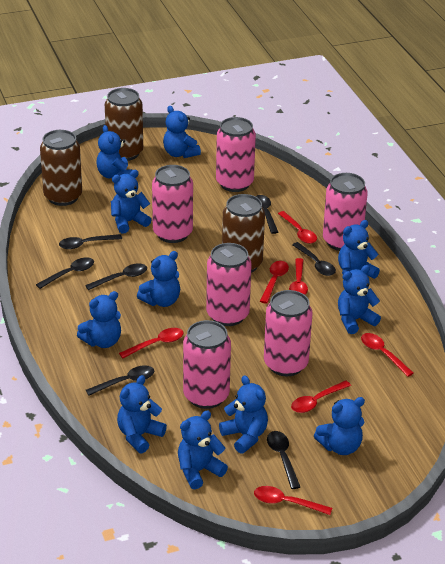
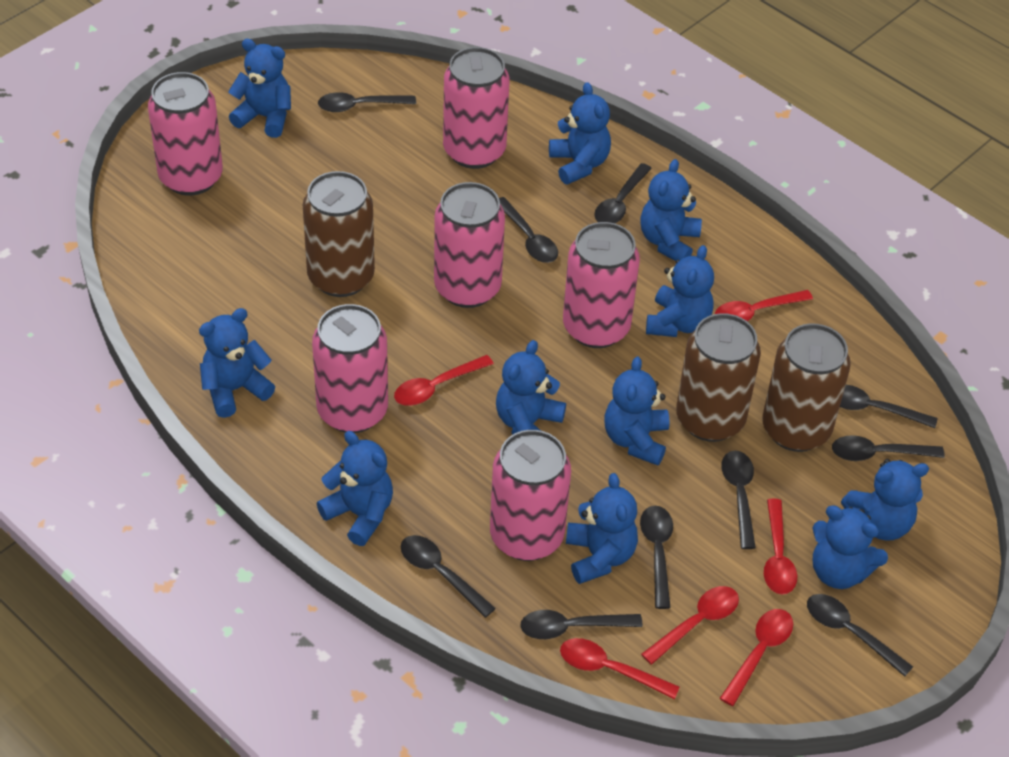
black spoon: [36,258,94,289] [59,234,122,249] [85,263,147,290] [86,365,154,396] [255,195,278,234] [267,431,300,489] [292,242,336,276] = 7 -> [318,92,416,112] [401,535,496,618] [499,197,558,263] [520,610,643,639] [594,163,652,223] [640,506,673,609] [721,451,756,549] [807,594,913,677] [832,435,945,461] [840,385,938,428] = 10
red spoon: [119,328,184,358] [254,486,332,515] [260,261,289,304] [278,211,317,244] [289,258,308,295] [291,380,351,413] [361,333,413,377] = 7 -> [394,355,494,406] [560,638,680,699] [641,586,739,665] [715,290,813,321] [720,609,793,706] [764,498,797,594] = 6

